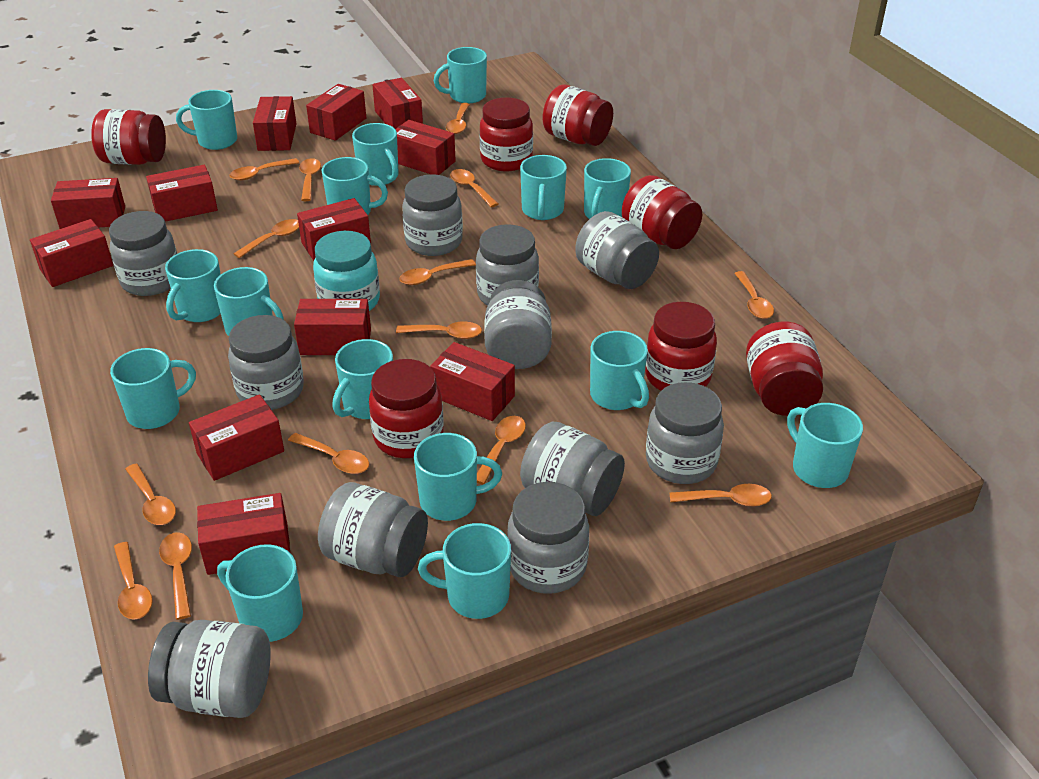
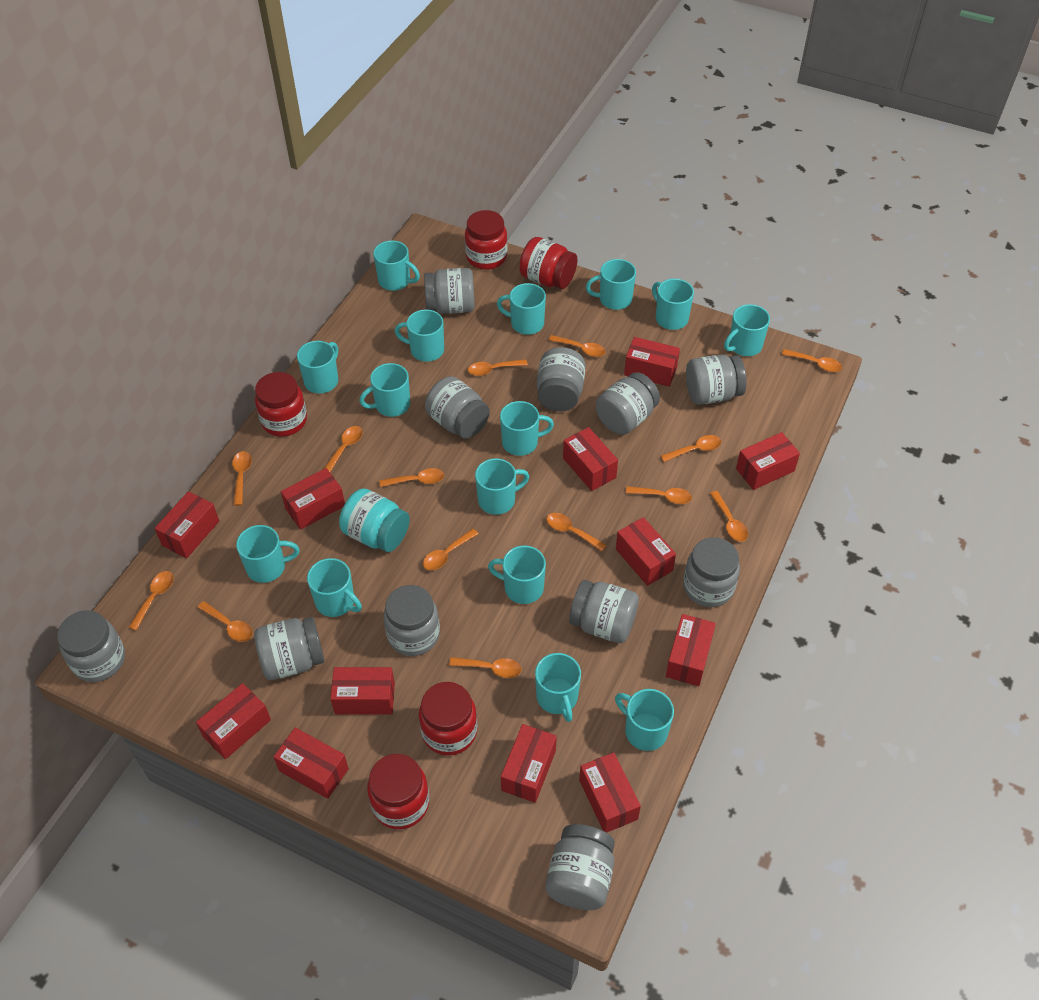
red jar: [91,109,166,165] [369,359,444,458] [480,97,533,171] [542,85,613,146] [622,175,702,249] [645,302,717,391] [746,322,823,416] = 7 -> [255,372,307,437] [367,754,429,829] [419,682,477,756] [465,210,508,270] [519,237,577,289] = 5

